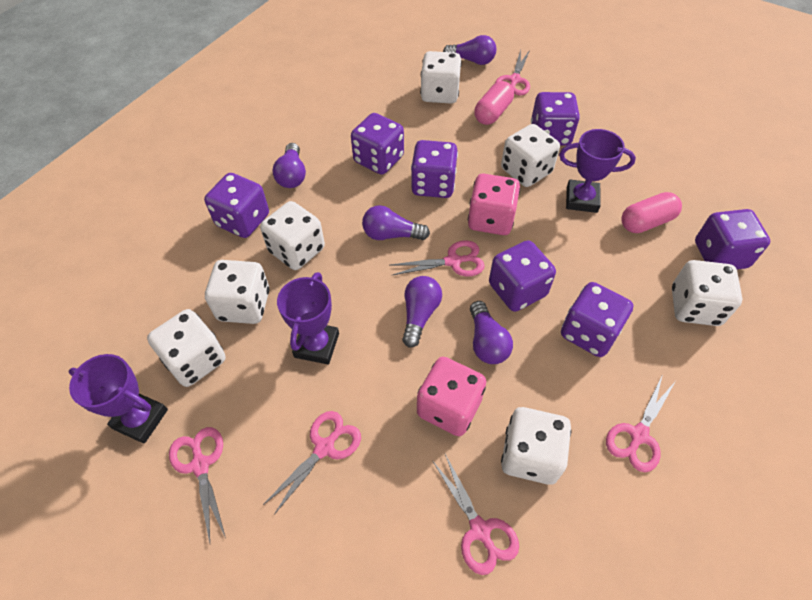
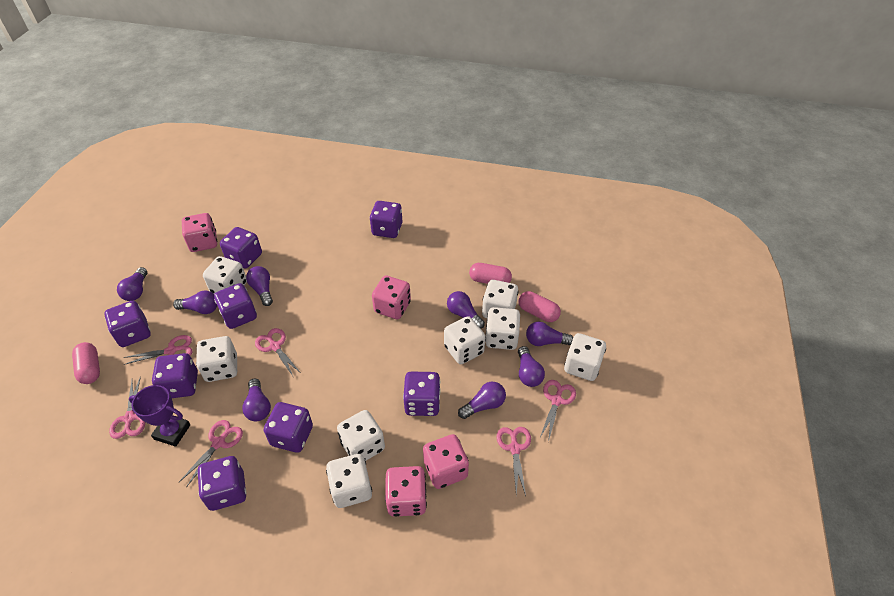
pink capsule: [474,81,514,125] [621,192,682,233] = 2 -> [72,342,100,384] [469,263,512,284] [519,291,561,322] = 3
pink dice: [417,357,486,436] [468,174,520,235] = 2 -> [182,213,217,252] [372,275,411,319] [385,466,427,517] [423,434,469,489] = 4
purple dice: [204,173,269,238] [351,113,404,175] [411,140,458,198] [489,240,556,312] [531,92,580,146] [561,282,633,357] [695,209,770,269] = 7 -> [104,301,151,347] [152,353,198,398] [197,456,246,511] [214,283,257,329] [220,227,262,268] [264,402,313,453] [370,201,402,238] [403,372,441,416] = 8
purple light bulb: [273,143,306,188] [362,205,430,240] [402,276,442,347] [443,35,496,65] [470,301,513,364] = 5 -> [117,267,147,301] [173,291,217,314] [242,379,271,421] [246,266,273,306] [447,291,485,329] [458,382,506,419] [518,346,545,387] [526,322,573,346] = 8
purple trophy: [69,354,168,444] [277,272,339,365] [559,129,636,213] = 3 -> [129,385,190,447] = 1
white dice: [147,309,225,387] [205,260,269,324] [260,201,325,270] [420,51,462,104] [501,124,560,187] [501,407,571,485] [672,260,742,326] = 7 -> [196,336,237,382] [203,256,247,294] [326,454,372,508] [337,410,385,461] [444,316,486,364] [482,280,518,318] [485,307,520,350] [564,333,606,381] = 8

